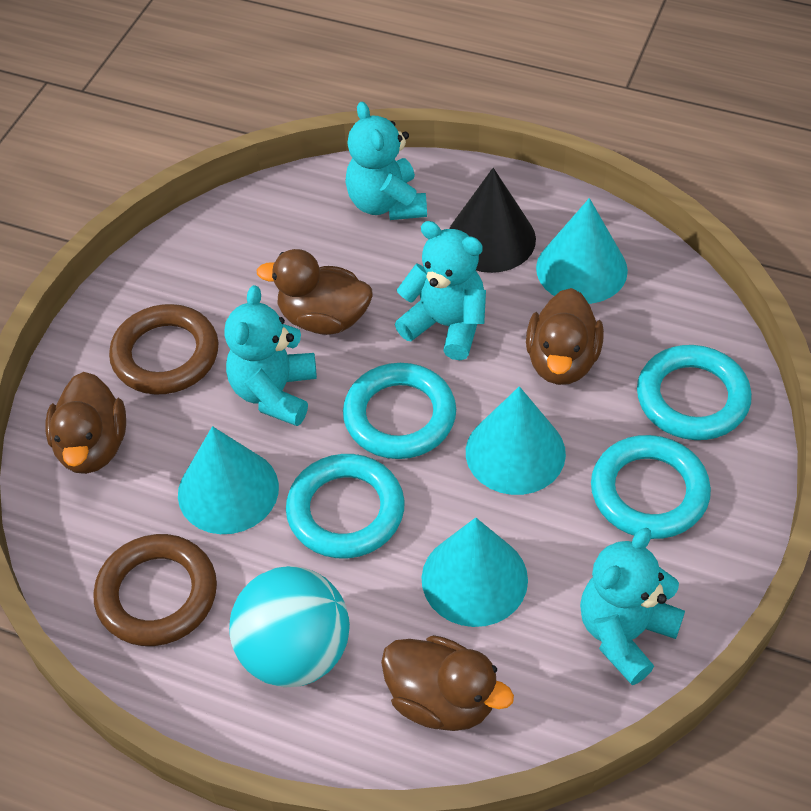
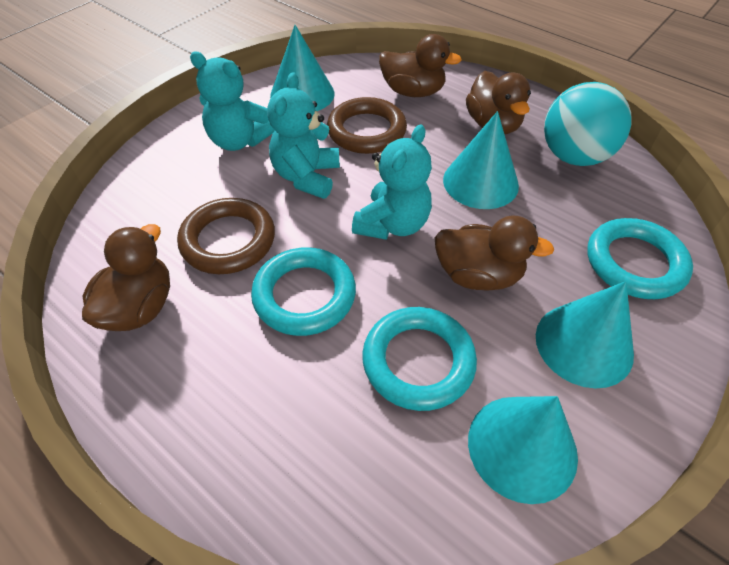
black cone: [449,168,536,273] = 1 -> none = 0
turquoise ring: [286,454,405,558] [343,363,456,459] [591,435,711,539] [637,345,752,440] = 4 -> [251,247,356,336] [362,307,477,411] [587,218,693,299] = 3
turquoise teddy bear: [224,285,317,426] [345,102,427,220] [395,221,486,360] [580,528,685,685] = 4 -> [190,51,275,151] [267,72,340,199] [352,124,432,240] = 3

